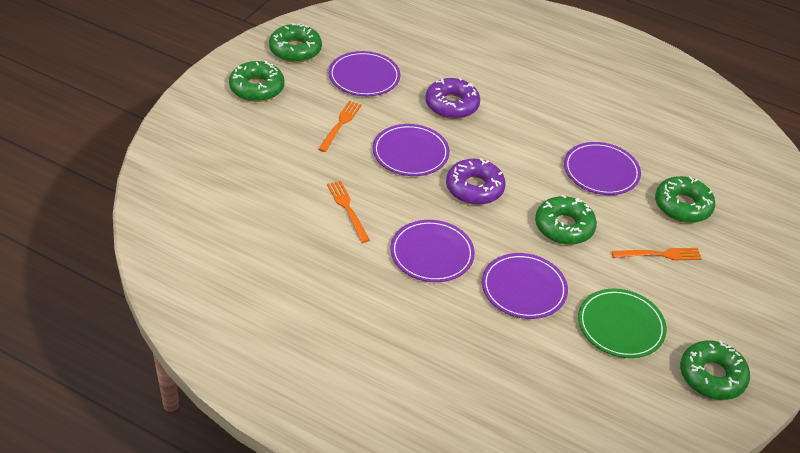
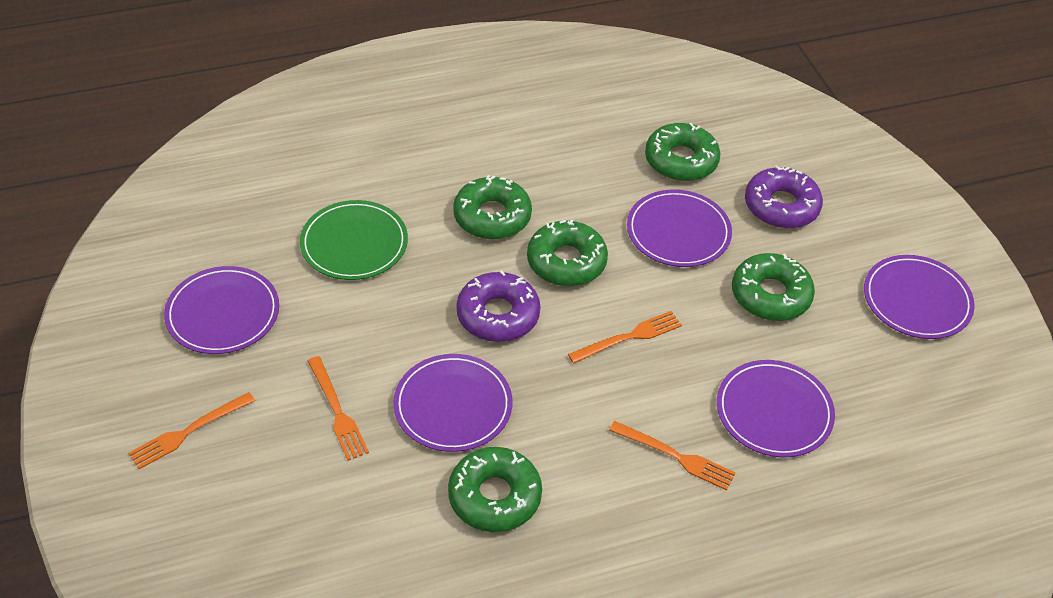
orange fork: [318,101,362,152] [327,181,370,243] [612,248,702,260] = 3 -> [128,392,255,469] [308,356,369,461] [568,311,682,364] [609,421,736,490] = 4

